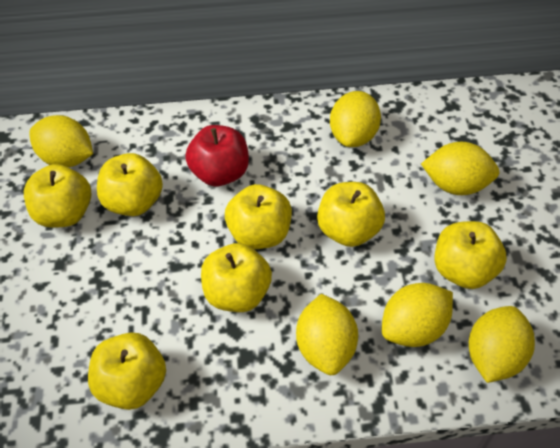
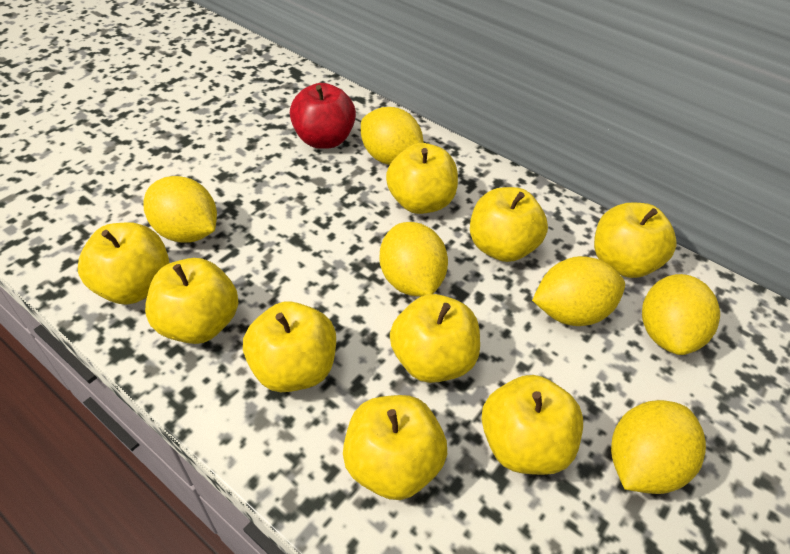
yellow apple: [24,164,91,228] [88,332,166,410] [97,153,163,216] [201,243,272,312] [225,184,292,249] [317,182,385,247] [435,221,507,289] = 7 -> [78,222,169,304] [145,258,238,344] [243,301,336,392] [343,395,447,500] [386,143,458,214] [390,294,480,383] [470,187,548,262] [482,375,583,475] [594,203,677,278] = 9

